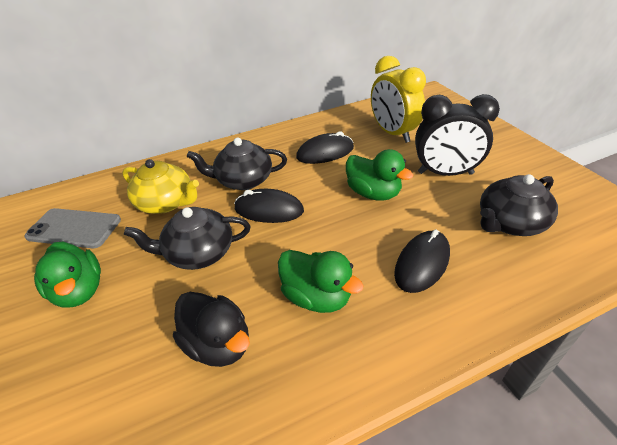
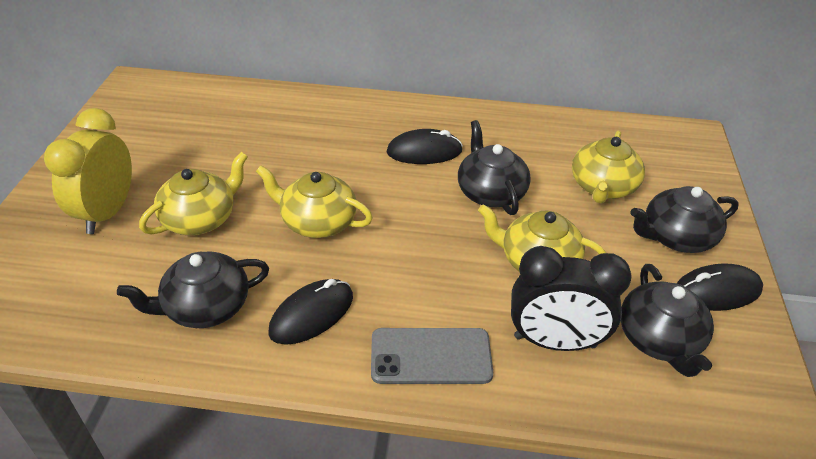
black duck: [173,292,250,367] = 1 -> none = 0
black teapot: [124,207,250,270] [186,138,287,190] [480,174,558,236] = 3 -> [117,251,269,328] [458,120,531,215] [621,264,714,377] [631,186,739,253] = 4
green duck: [34,242,101,308] [278,250,364,313] [346,149,413,201] = 3 -> none = 0
yellow teapot: [122,159,199,214] = 1 -> [139,152,248,235] [256,165,373,238] [478,204,606,272] [572,131,645,204] = 4

